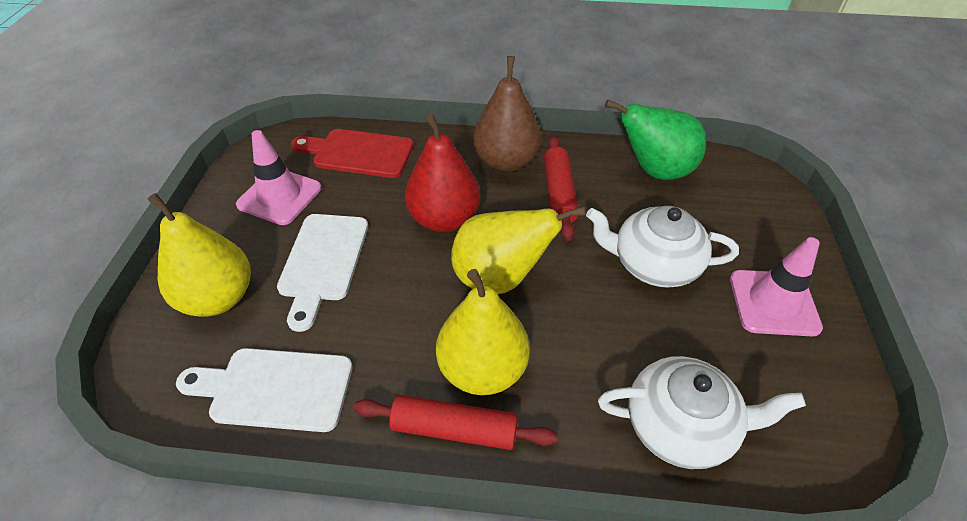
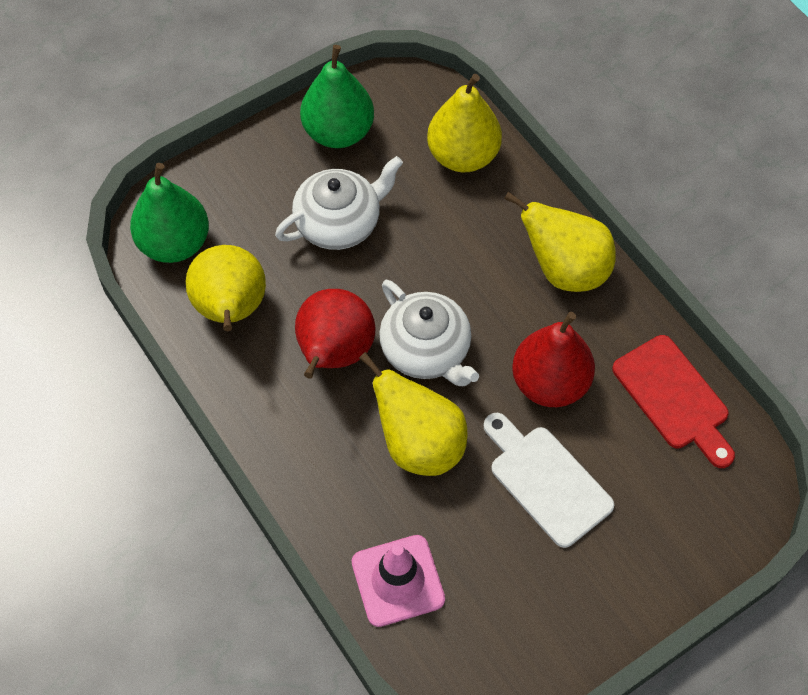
brown pear: [473,56,542,172] = 1 -> none = 0
green pear: [605,100,706,180] = 1 -> [130,163,209,263] [300,45,374,148] = 2
pink traffic cone: [236,130,321,225] [730,237,823,337] = 2 -> [352,535,445,627] = 1
red pear: [405,114,480,232] = 1 -> [295,289,376,379] [512,312,595,407] = 2
red rolling pin: [353,395,558,450] [544,136,578,241] = 2 -> none = 0
white cutting board: [176,348,352,432] [277,214,368,332] = 2 -> [483,413,614,548] = 1
yellow pear: [147,193,251,317] [436,269,530,395] [451,206,586,294] = 3 -> [186,245,266,331] [359,352,468,476] [427,74,502,172] [504,192,616,292] = 4

